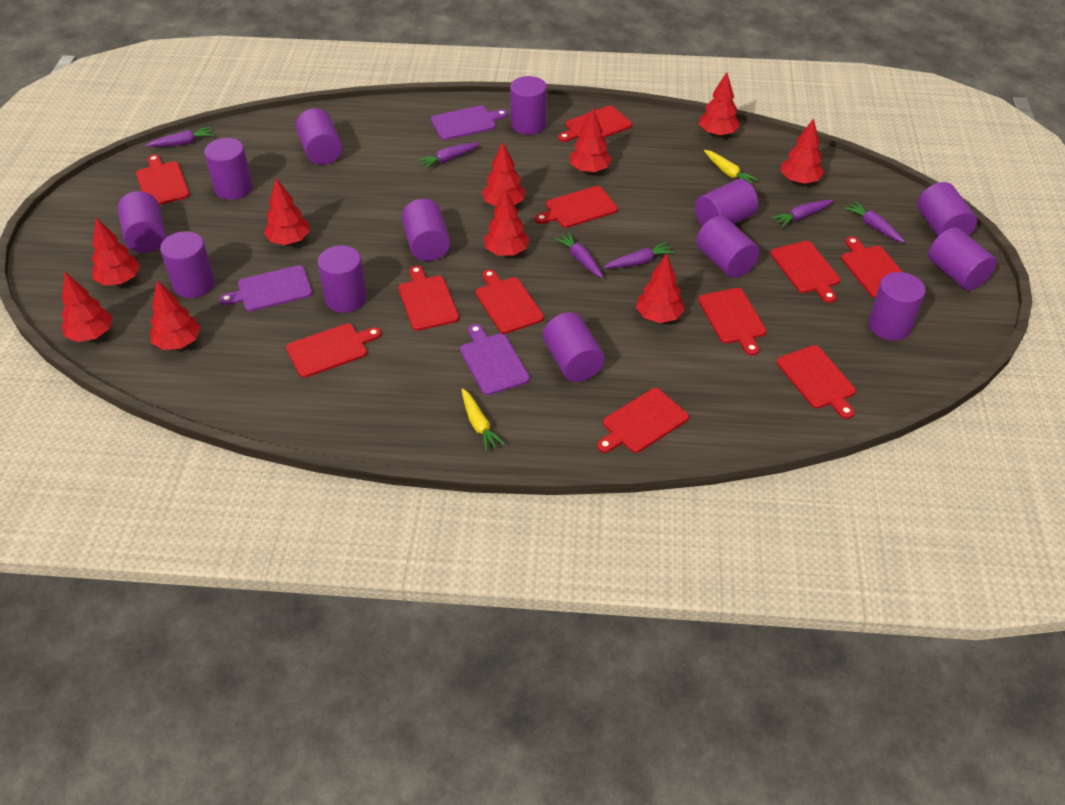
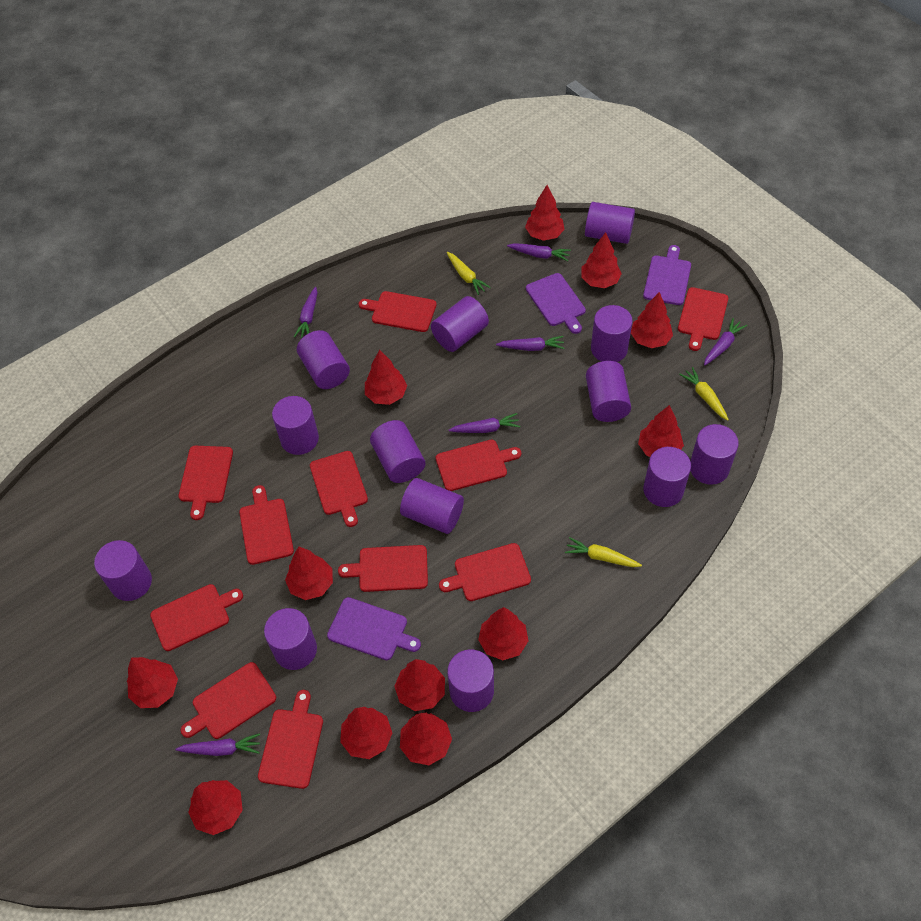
red tree: [61,272,112,342] [92,218,140,285] [150,280,201,350] [264,178,310,245] [482,141,526,206] [484,189,529,256] [570,108,612,173] [636,253,685,323] [699,72,740,137] [781,118,824,184] = 10 -> [127,657,178,708] [188,780,243,835] [285,546,333,600] [340,707,392,759] [365,349,407,405] [394,659,445,711] [400,713,452,765] [478,607,528,660] [525,185,564,241] [581,232,622,288] [631,292,673,348] [638,405,684,457] = 12
yellow carrot: [461,388,505,452] [704,150,758,184] = 2 -> [447,252,491,295] [565,537,642,567] [679,367,729,421] = 3

